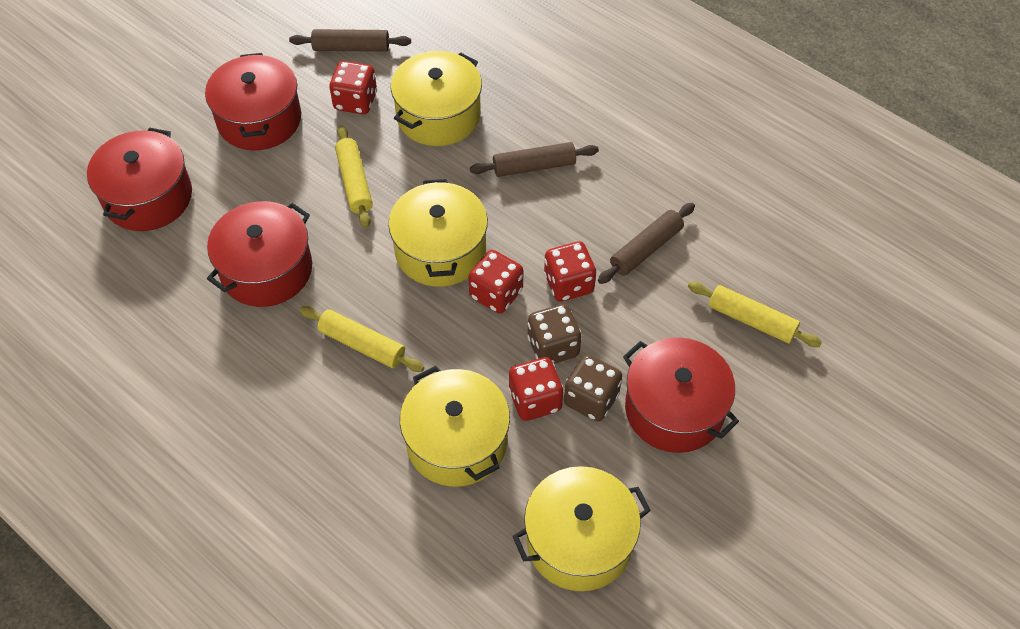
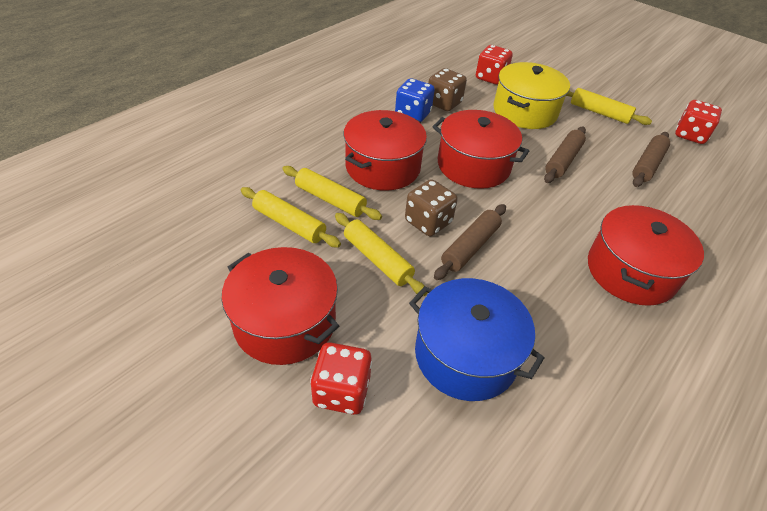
blue dice: none = 0 -> [395,78,435,122] = 1
blue pot: none = 0 -> [409,278,544,401] = 1
red dice: [329,61,377,114] [468,250,523,314] [509,357,564,421] [544,241,596,302] = 4 -> [310,342,372,415] [476,45,513,85] [675,100,722,144] = 3
yellow pot: [388,179,488,287] [391,51,482,146] [400,366,510,487] [512,466,651,591] = 4 -> [493,62,570,129] = 1
yellow rolling pin: [300,306,424,372] [335,125,373,228] [688,282,822,347] = 3 -> [241,187,341,247] [282,166,382,220] [335,213,427,296] [566,88,652,125] = 4

